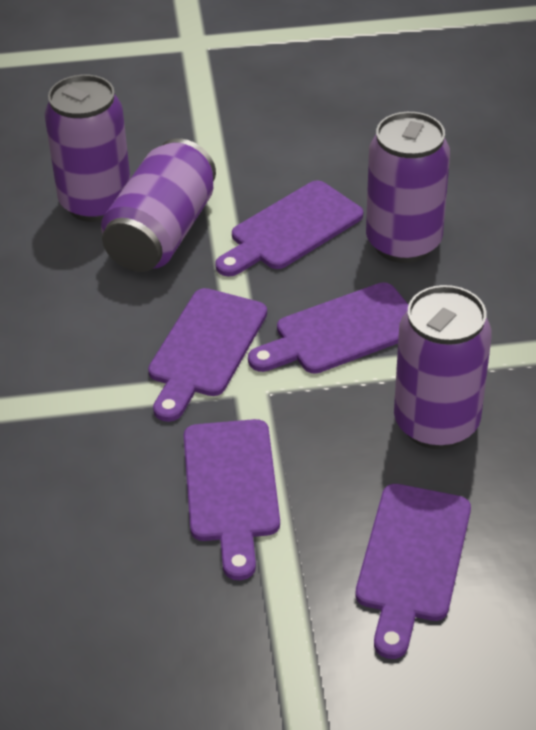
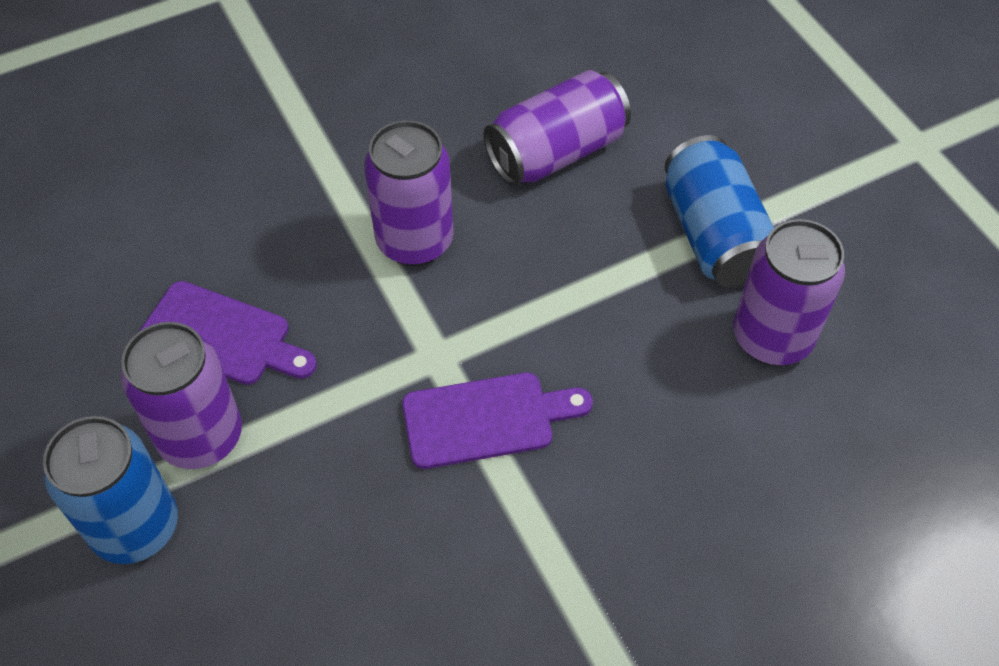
blue can: none = 0 -> [43,416,178,564] [665,135,774,287] = 2
purple cutting board: [148,288,267,422] [184,419,280,580] [215,180,363,277] [248,282,408,374] [355,484,471,659] = 5 -> [139,281,317,385] [402,373,593,469] = 2

